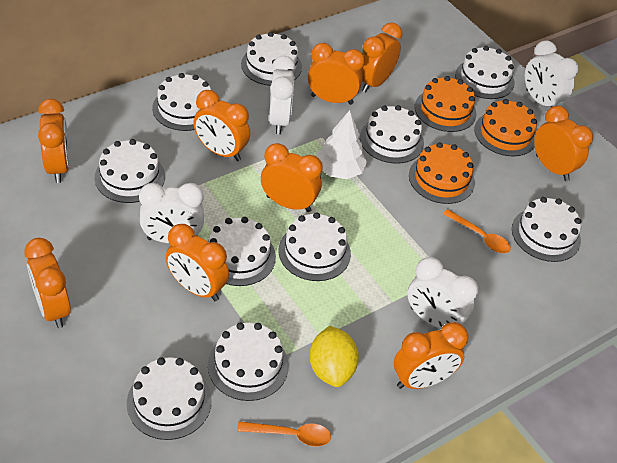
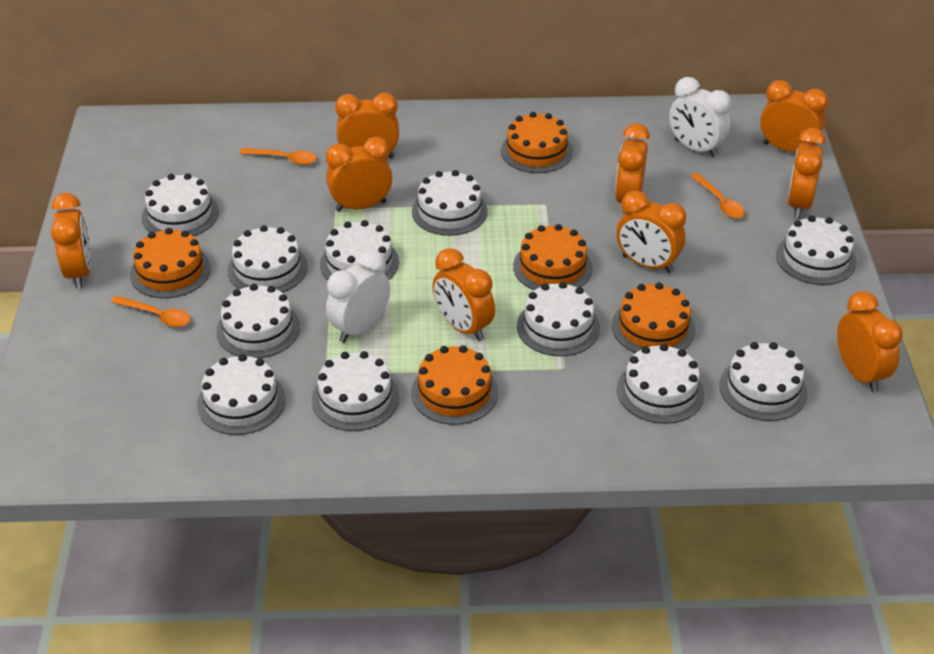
orange cake: [409,142,475,204] [415,76,476,132] [474,99,537,156] = 3 -> [130,228,211,298] [411,345,498,425] [501,112,573,173] [513,224,593,290] [612,283,695,353] = 5
orange spoon: [237,421,331,447] [443,209,511,253] = 2 -> [111,296,191,327] [239,148,317,165] [691,173,745,219] = 3
white cake: [95,139,165,203] [127,357,212,440] [152,73,211,131] [208,217,276,286] [208,323,289,401] [241,32,302,86] [278,212,351,281] [360,105,424,164] [455,46,515,99] [512,197,581,262] = 10 -> [142,173,219,236] [197,354,286,435] [216,284,300,358] [228,225,308,293] [312,351,399,431] [320,220,399,280] [412,170,488,236] [517,282,600,356] [617,344,704,424] [719,342,808,421] [776,216,856,285] = 11
white clock: [139,183,204,243] [269,56,296,134] [407,257,478,329] [525,40,578,107] = 4 -> [326,249,390,343] [669,77,731,157] = 2
white tree: [317,110,367,179] = 1 -> none = 0
yellow lemon: [309,326,359,387] = 1 -> none = 0

